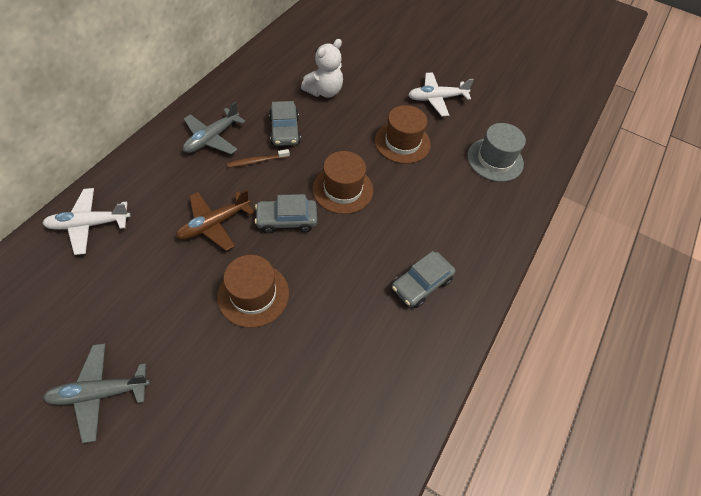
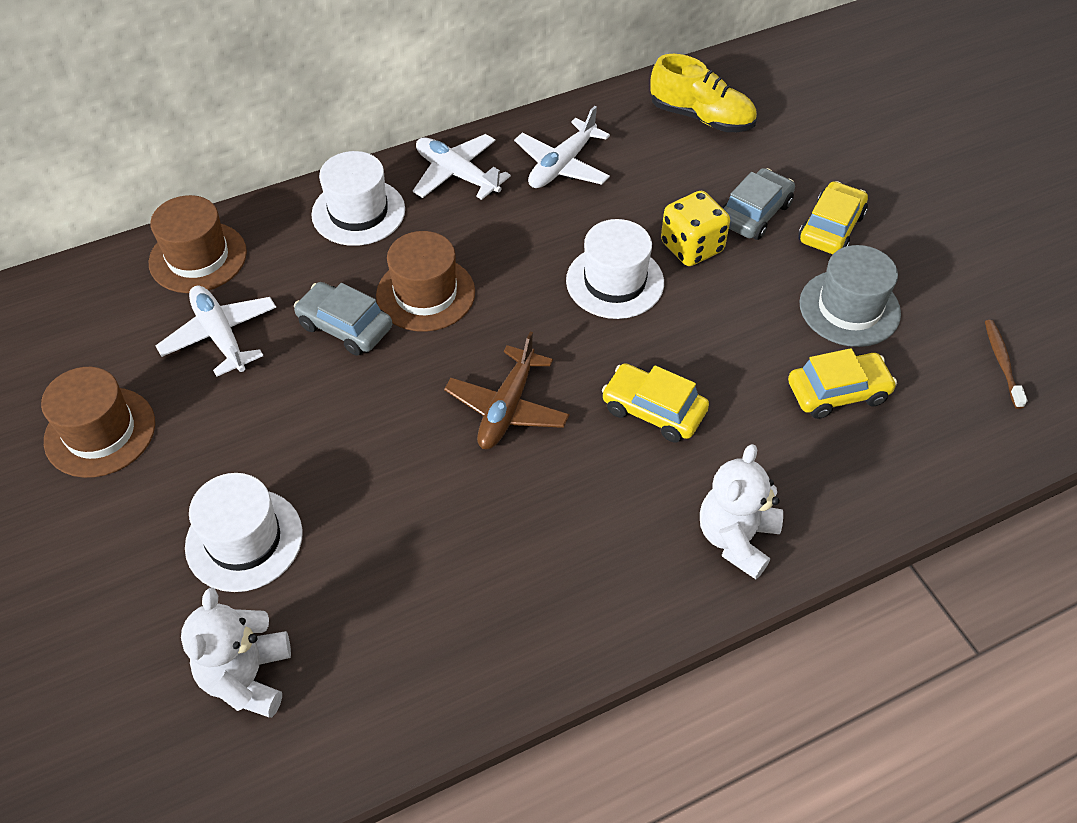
grey car: [255,194,317,233] [269,101,301,146] [392,251,455,308] = 3 -> [294,282,392,356] [722,168,795,240] = 2
grey plane: [43,343,150,443] [183,101,246,154] = 2 -> none = 0
white hat: none = 0 -> [185,473,303,592] [311,151,405,246] [566,219,664,319] = 3
white plane: [42,188,131,255] [408,72,474,116] = 2 -> [155,286,276,376] [413,134,511,200] [514,106,610,188] = 3
white teddy bear: [301,39,343,98] = 1 -> [181,588,291,718] [700,444,783,579] = 2
yellow car: none = 0 -> [602,363,709,443] [788,348,897,419] [798,181,868,254] = 3
yellow dice: none = 0 -> [661,191,730,266] = 1
yellow shoe: none = 0 -> [650,54,757,132] = 1

